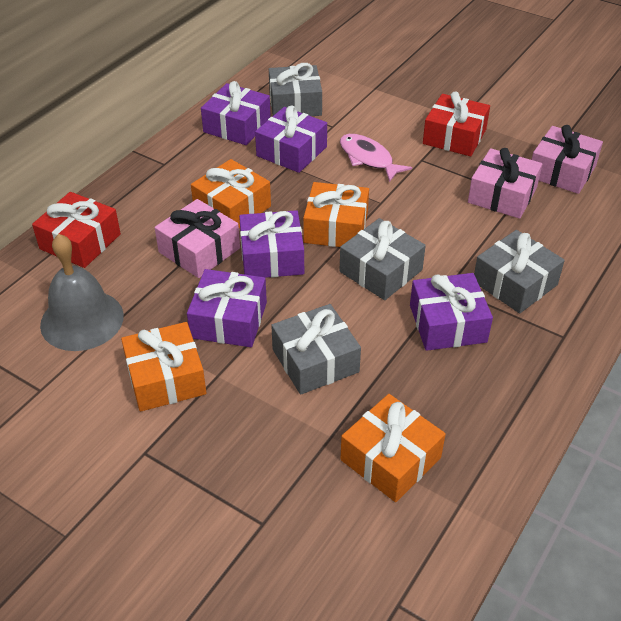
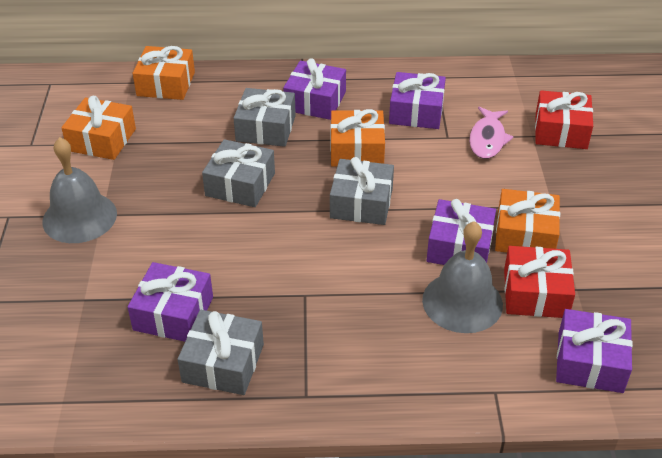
grey bell: [40,234,124,351] = 1 -> [42,137,117,243] [422,221,503,333] = 2
pink gift: [155,199,240,278] [468,148,542,219] [532,125,603,194] = 3 -> none = 0

